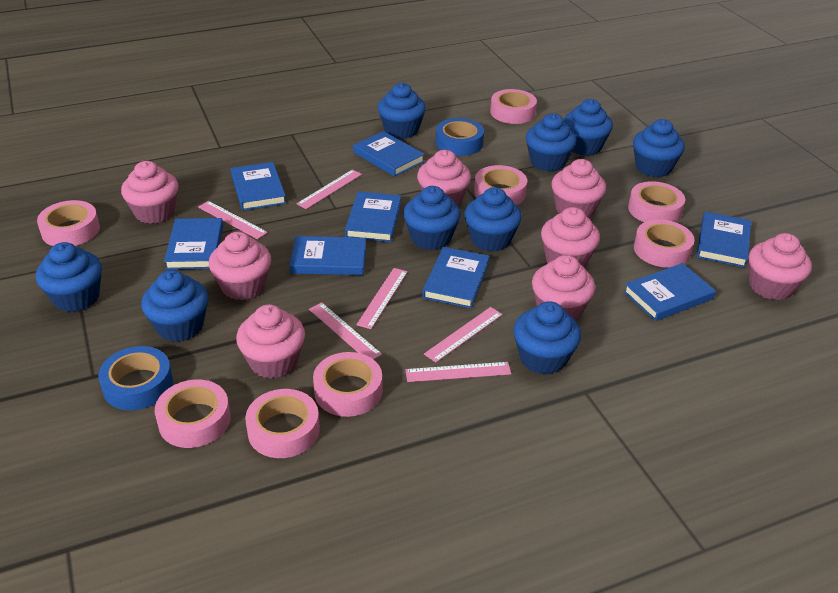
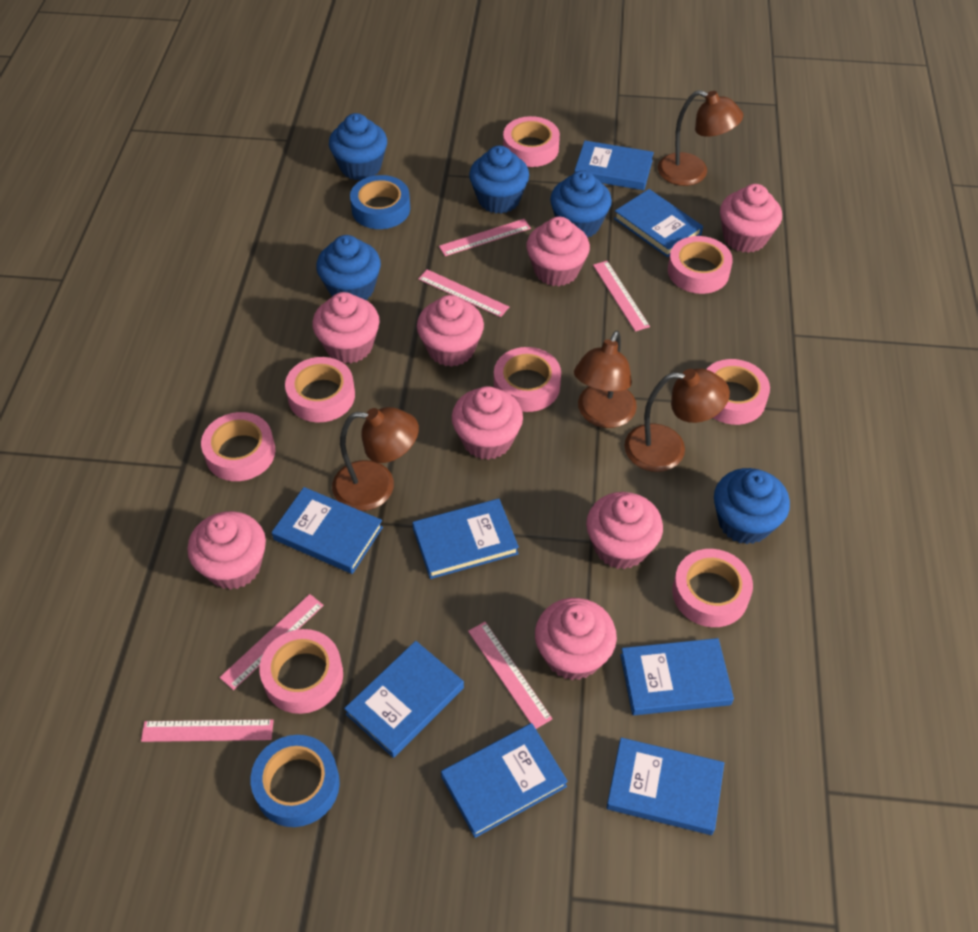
blue cupcake: [36,242,102,312] [141,270,208,342] [378,83,426,139] [403,186,461,250] [464,187,522,252] [514,301,581,375] [526,114,576,172] [564,99,613,156] [633,119,685,177] = 9 -> [316,235,381,300] [329,113,387,180] [469,146,529,214] [550,170,612,238] [714,468,790,544] = 5
brown lamp: none = 0 -> [332,407,419,511] [574,331,637,428] [624,368,730,472] [658,90,743,186] = 4

